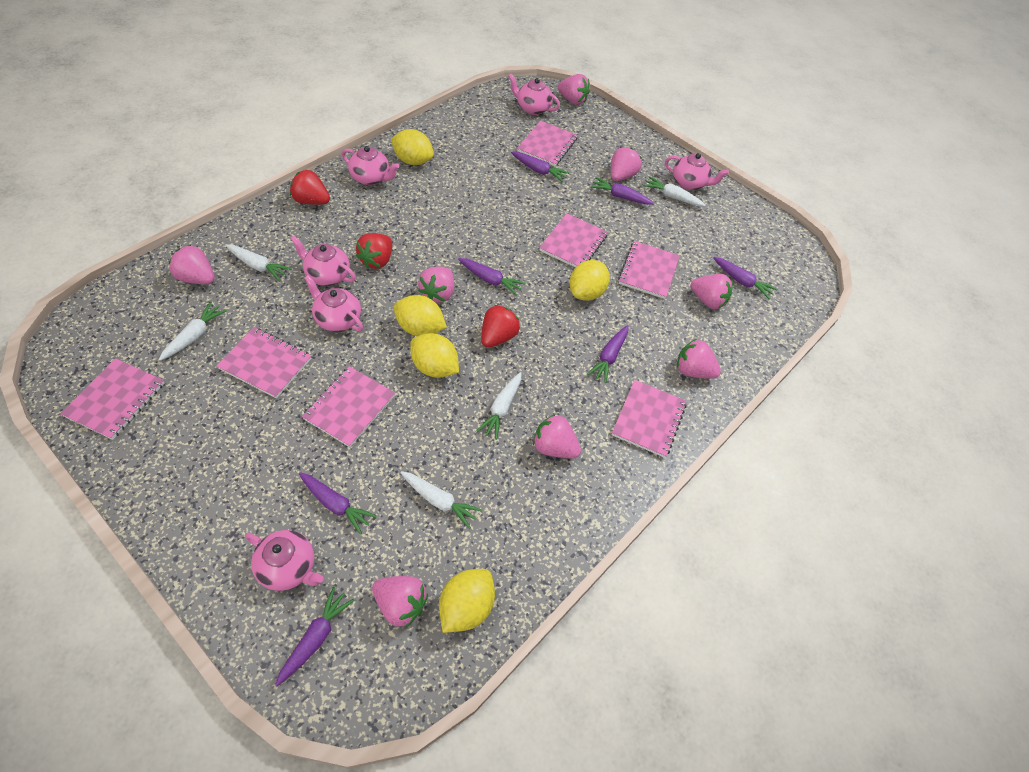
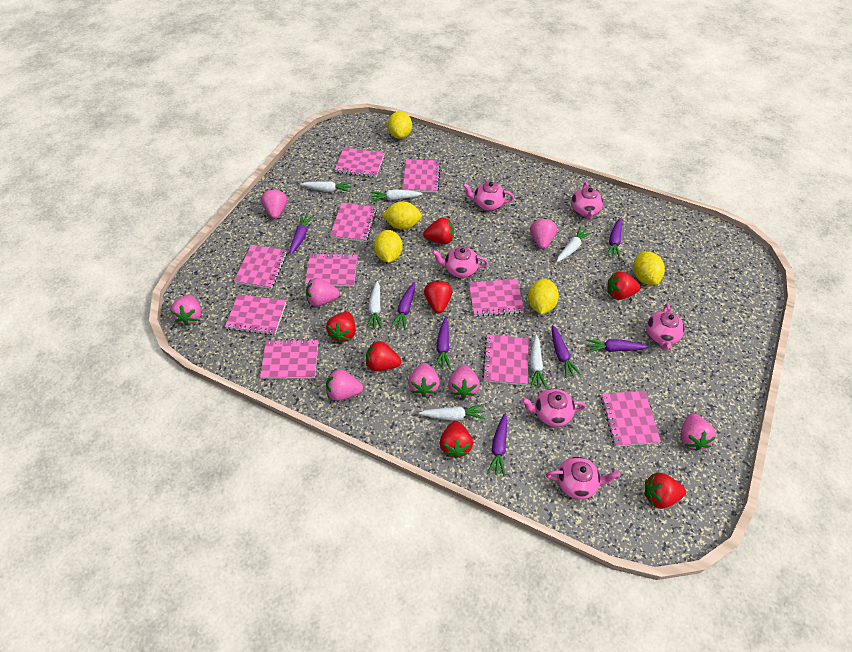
pink notebook: [60,358,164,440] [216,327,311,399] [302,366,395,447] [517,121,578,166] [539,213,608,268] [612,380,687,458] [618,241,680,299] = 7 -> [225,294,286,335] [234,245,287,289] [260,339,318,379] [305,253,358,287] [330,203,377,242] [335,148,384,178] [403,159,441,193] [469,279,524,316] [482,334,529,385] [601,391,661,447] = 10
red strawberry: [290,170,330,205] [356,233,392,269] [481,305,520,348] = 3 -> [326,312,356,343] [366,341,401,371] [423,218,454,244] [424,280,453,313] [440,421,473,458] [607,271,641,300] [645,472,686,509] = 7
white carrot: [159,302,227,361] [225,244,292,281] [401,471,482,529] [477,372,522,440] [643,176,706,206] = 5 -> [300,181,352,192] [367,281,382,329] [370,189,422,202] [419,404,485,420] [530,335,547,389] [556,226,592,262] = 6

